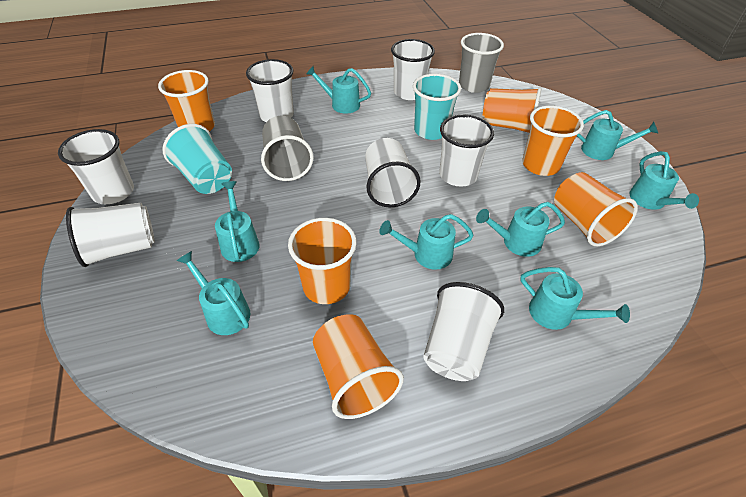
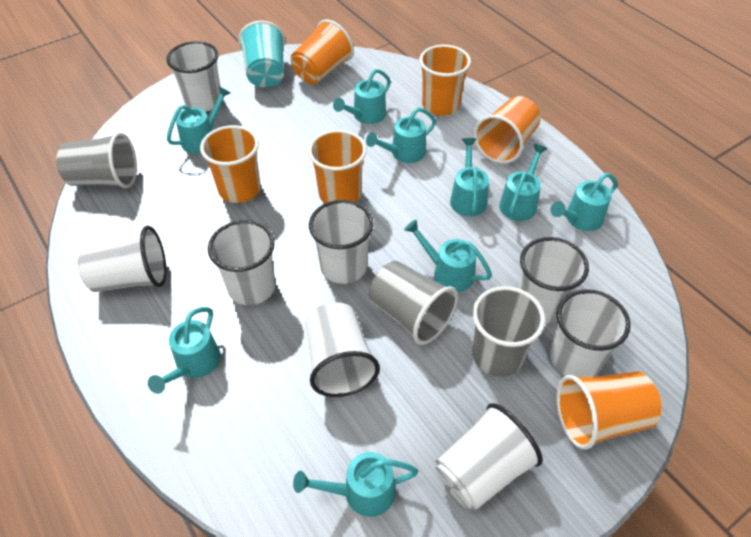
grey cup: [261,116,314,181] [459,33,504,93] = 2 -> [56,132,137,188] [369,261,458,345] [472,286,545,377] = 3
turquoise cup: [162,124,232,194] [413,74,461,140] = 2 -> [238,20,285,88] = 1
turquoise watering can: [177,251,250,335] [215,181,260,262] [306,66,371,113] [379,214,474,270] [476,202,565,257] [520,267,630,330] [577,110,658,160] [629,151,699,210] = 8 -> [148,307,221,394] [167,86,230,153] [293,452,419,517] [333,69,391,124] [366,107,436,163] [404,220,492,292] [450,138,489,217] [499,144,548,221] [550,173,618,231] = 9
white cup: [58,129,134,204] [66,203,155,267] [246,59,294,122] [365,138,421,207] [391,39,435,100] [423,282,504,381] [439,115,494,187] = 7 -> [78,226,167,292] [167,41,221,112] [208,220,276,305] [305,302,380,397] [309,200,374,284] [435,403,543,510] [519,237,589,324] [550,289,631,377] = 8

